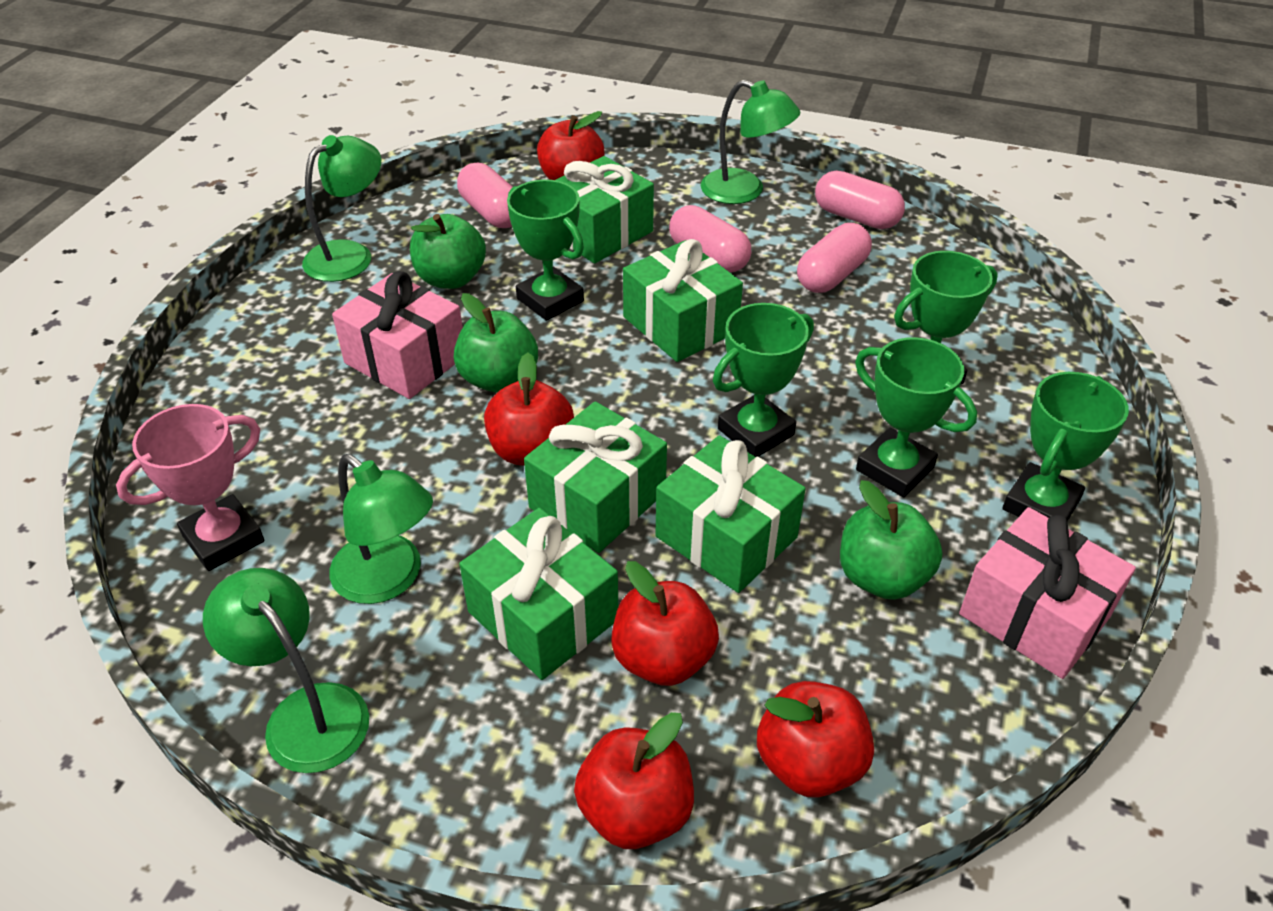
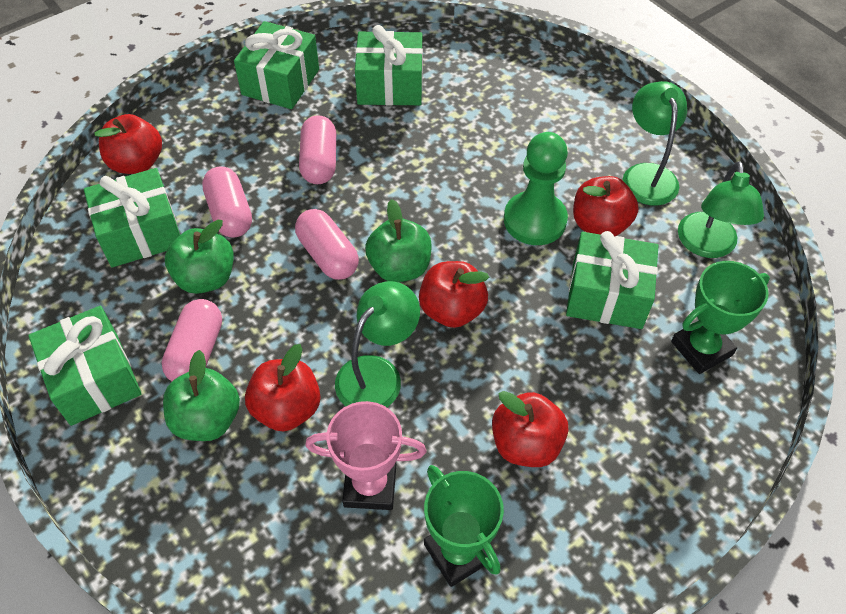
green lamp: [203,568,369,773] [302,135,381,282] [329,454,433,604] [701,80,800,204] = 4 -> [335,281,420,407] [622,81,687,206] [678,161,764,258] = 3
green pawn: none = 0 -> [504,132,568,245] = 1
green trophy: [507,180,584,321] [713,303,814,457] [855,337,977,497] [894,251,998,384] [1002,372,1129,521] = 5 -> [424,465,504,587] [671,261,770,374] = 2
pink gift: [332,271,463,399] [959,507,1136,679] = 2 -> none = 0

